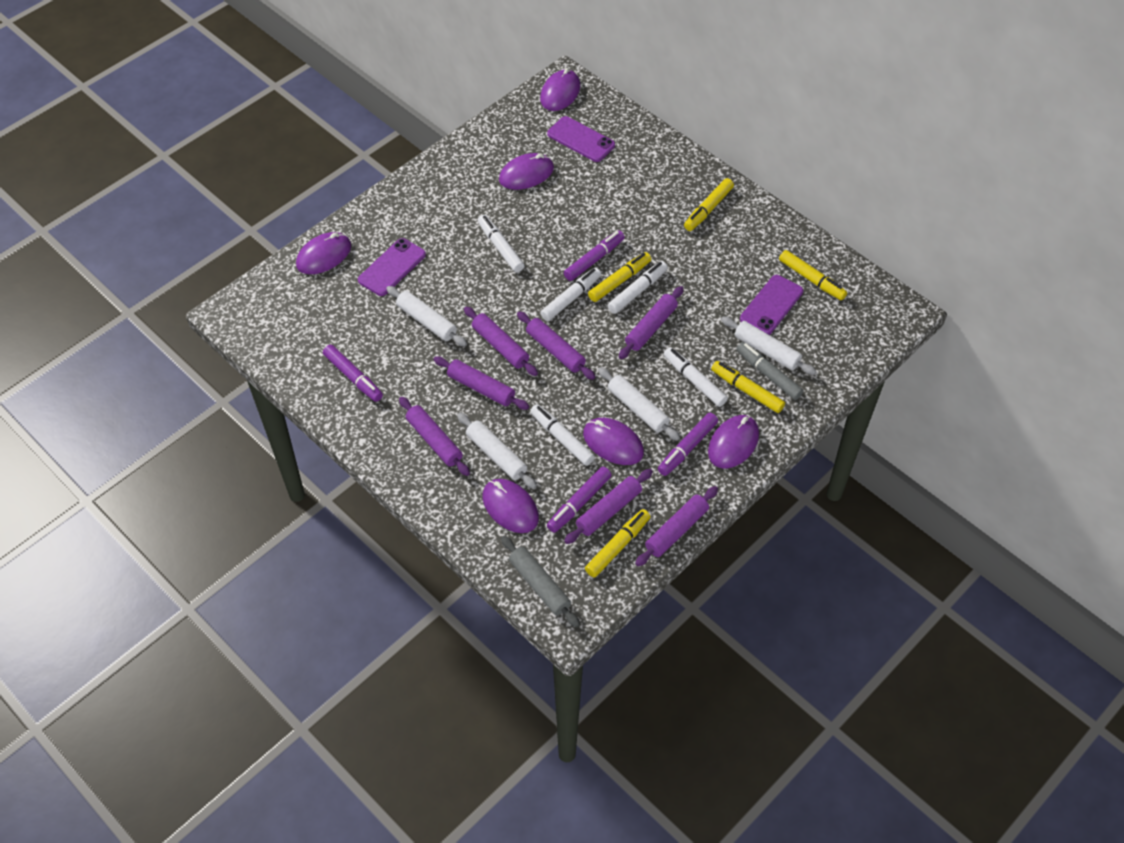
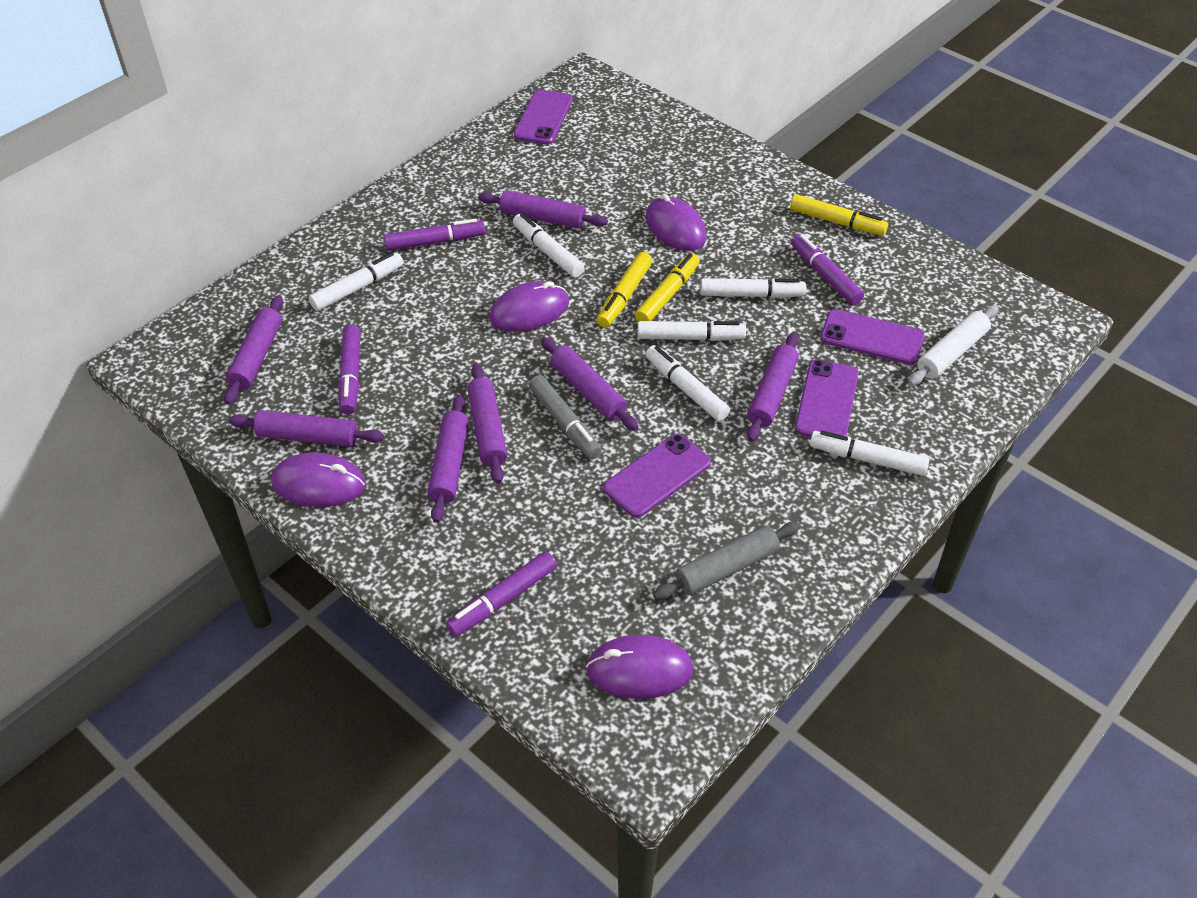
purple mouse: [296,232,351,274] [483,479,539,533] [499,153,554,190] [540,68,580,111] [583,418,644,465] [708,415,759,469] = 6 -> [271,453,365,507] [489,281,569,332] [586,635,694,699] [646,194,707,251] = 4
purple phone: [358,238,426,296] [547,116,615,162] [740,275,803,335] = 3 -> [514,90,573,145] [603,434,711,518] [795,360,859,437] [820,309,925,365] = 4
white marker: [478,215,524,272] [530,404,595,466] [540,268,601,321] [607,261,668,314] [664,347,728,407] = 5 -> [309,252,403,311] [513,213,585,278] [638,321,746,341] [645,345,730,421] [700,278,806,298] [810,431,930,476] = 6
white rolling pin: [386,286,467,347] [457,413,537,489] [598,367,680,441] [721,316,816,375] = 4 -> [908,305,998,386] = 1
yellow marker: [585,509,651,577] [588,252,651,302] [684,178,734,231] [711,361,785,413] [779,250,847,300] = 5 -> [597,252,652,328] [635,253,700,322] [790,194,888,235] = 3

